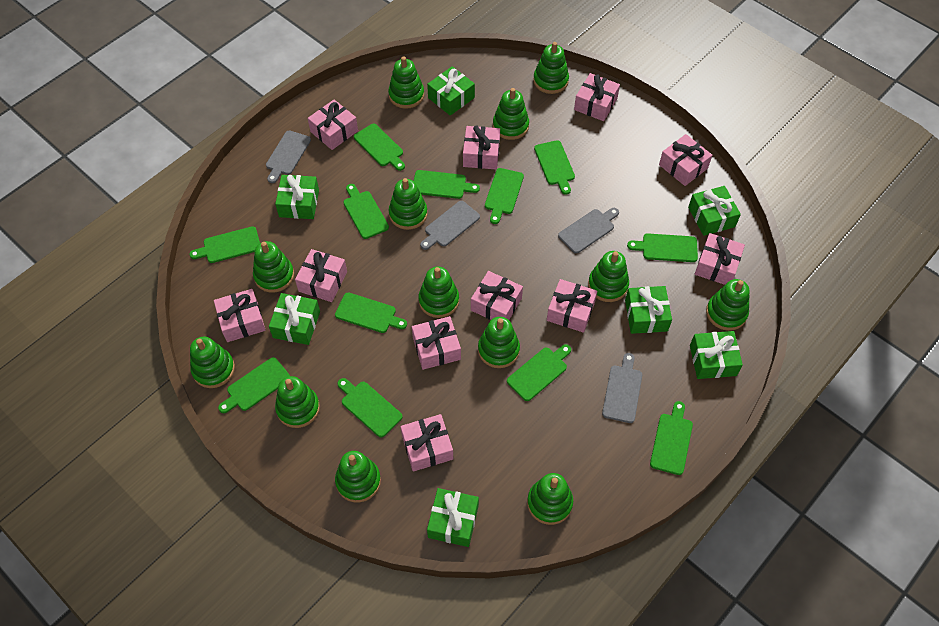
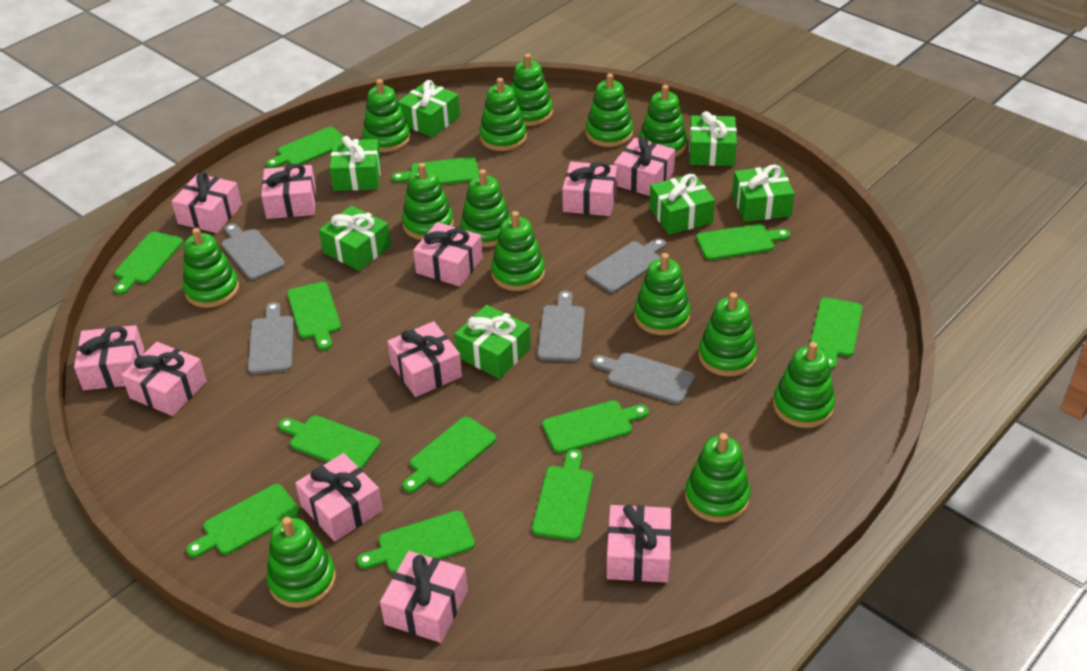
green stacking toy: [190,337,235,388] [253,241,294,293] [275,376,320,428] [335,451,381,502] [388,57,424,109] [389,178,427,230] [418,267,459,318] [478,317,520,368] [493,88,529,140] [527,473,573,525] [533,42,569,94] [588,251,629,302] [706,279,750,331] = 13 -> [183,228,239,308] [267,517,336,608] [363,79,411,152] [402,163,454,240] [461,169,510,247] [479,78,527,151] [491,211,545,291] [511,54,553,126] [586,74,633,147] [634,253,690,335] [639,85,687,157] [685,433,750,522] [698,292,757,377] [773,342,835,428] = 14
grey cutting board: [266,131,311,183] [420,201,480,250] [558,208,619,254] [602,353,642,423] = 4 -> [222,223,285,280] [248,302,294,374] [537,291,585,361] [586,238,666,293] [592,353,695,404] = 5

